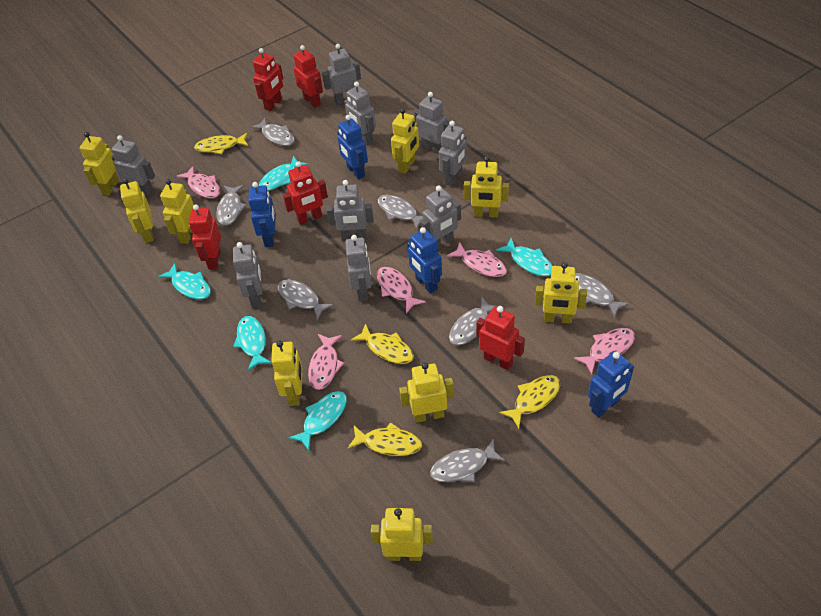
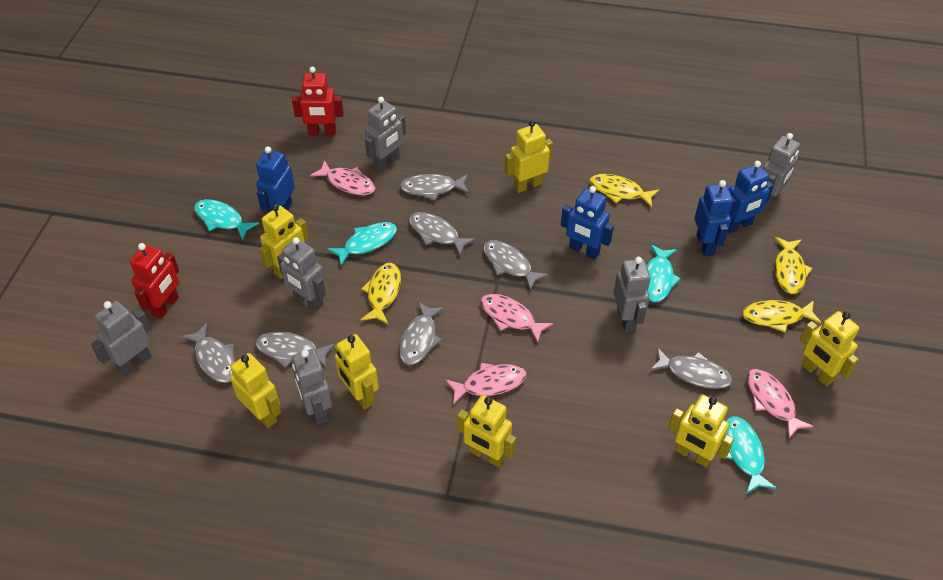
grey robot: [111,135,155,196] [233,242,263,308] [322,44,361,105] [327,180,374,240] [344,82,376,145] [345,235,372,301] [414,92,450,155] [421,186,461,249] [439,121,467,187] = 9 -> [91,301,151,376] [277,237,326,311] [292,349,332,425] [365,97,406,171] [614,257,650,332] [763,133,800,208] = 6
pink fish: [177,166,220,198] [308,334,344,390] [377,267,426,313] [447,242,507,277] [574,328,635,374] = 5 -> [310,160,375,195] [445,363,527,404] [480,294,553,343] [747,369,814,438] = 4
red robot: [189,204,221,270] [253,48,283,111] [283,161,328,225] [293,45,323,108] [476,306,525,370] = 5 -> [130,243,179,319] [292,67,344,135] = 2
turquoise fish: [158,263,211,300] [233,316,272,370] [259,156,308,191] [288,391,347,451] [496,238,553,276] = 5 -> [194,199,259,240] [327,222,397,266] [647,244,681,302] [726,416,777,494] = 4
yellow robot: [80,132,119,195] [120,178,154,243] [160,179,194,244] [271,340,302,406] [371,508,433,561] [391,108,419,174] [399,362,454,423] [464,156,509,218] [535,262,587,324] = 9 -> [230,353,281,428] [259,204,309,279] [334,334,379,410] [457,395,516,467] [505,120,553,193] [668,395,734,467] [800,311,859,386] = 7

